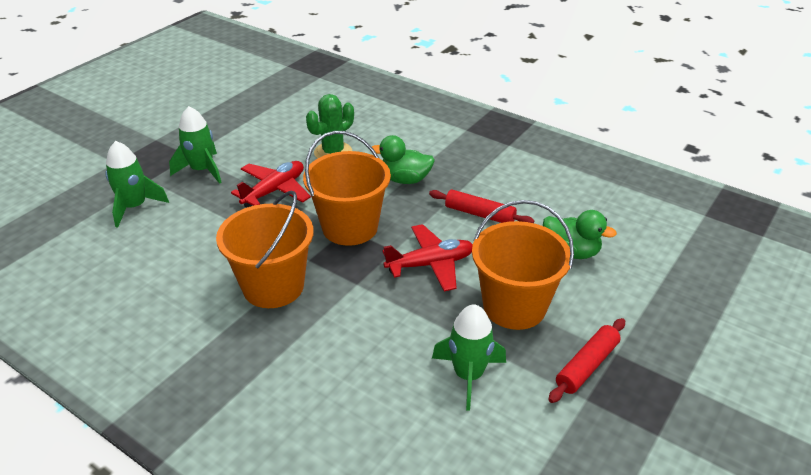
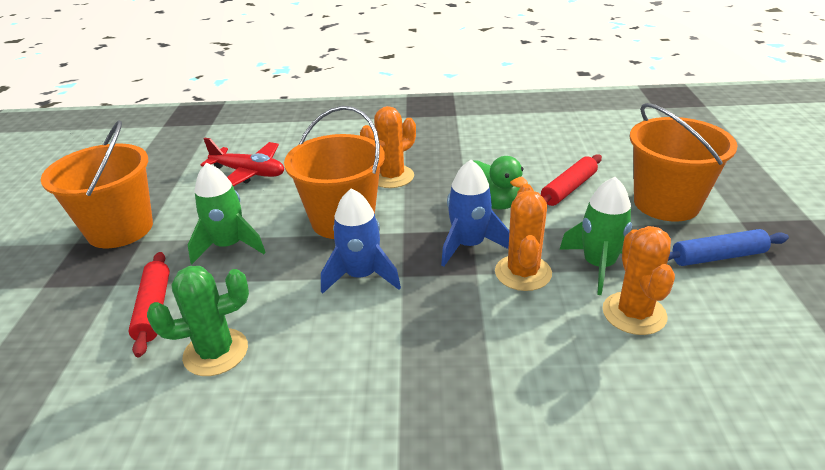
blue rocket: none = 0 -> [321,188,401,294] [441,160,509,266] = 2
blue rolling pin: none = 0 -> [668,229,789,266] = 1
green duck: [372,135,435,184] [543,210,617,259] = 2 -> [474,156,528,209] = 1
green rocket: [105,141,169,228] [169,106,222,184] [432,304,506,411] = 3 -> [188,163,266,264] [559,177,632,295] = 2
orange cactus: none = 0 -> [360,106,416,188] [495,184,552,291] [603,226,675,335] = 3
red plane: [231,161,311,208] [382,224,473,291] = 2 -> [201,138,284,186] = 1

